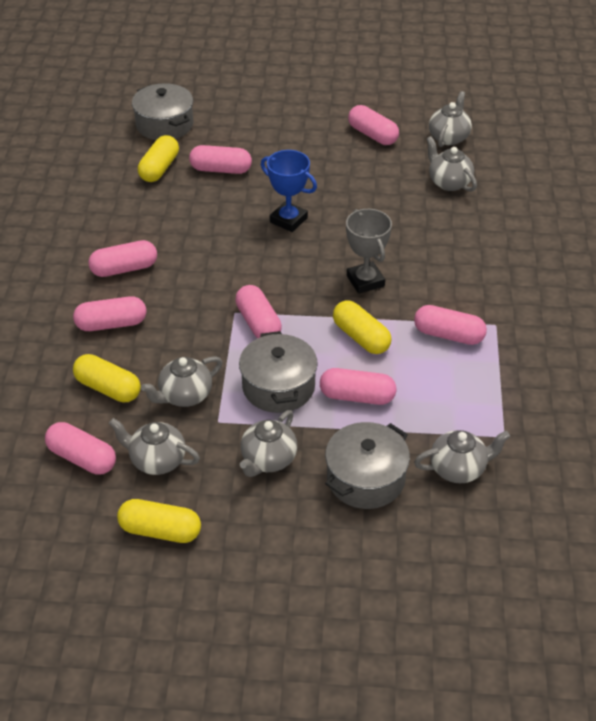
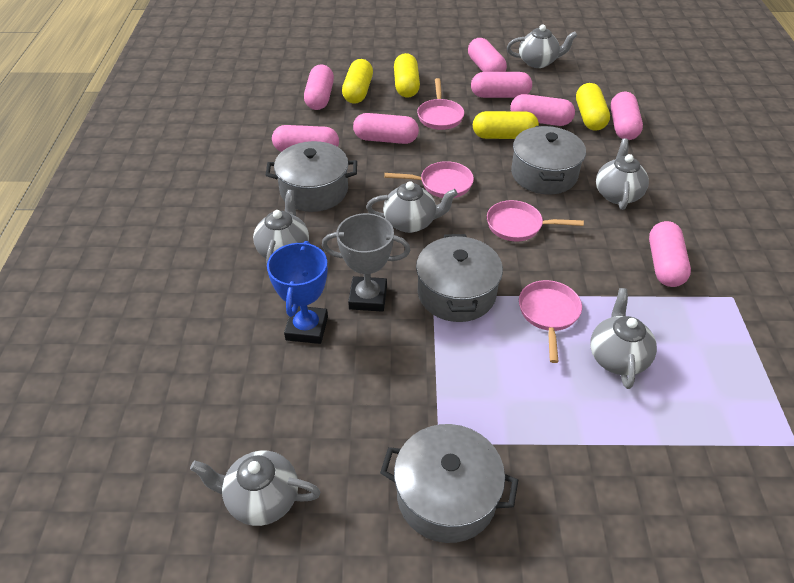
grey pot: [132,83,193,140] [239,331,318,413] [325,422,410,509] = 3 -> [266,141,357,212] [380,424,518,543] [416,234,503,322] [511,126,586,195] = 4
pink pan: none = 0 -> [384,161,474,198] [417,78,464,130] [487,200,584,241] [519,280,582,363] = 4

